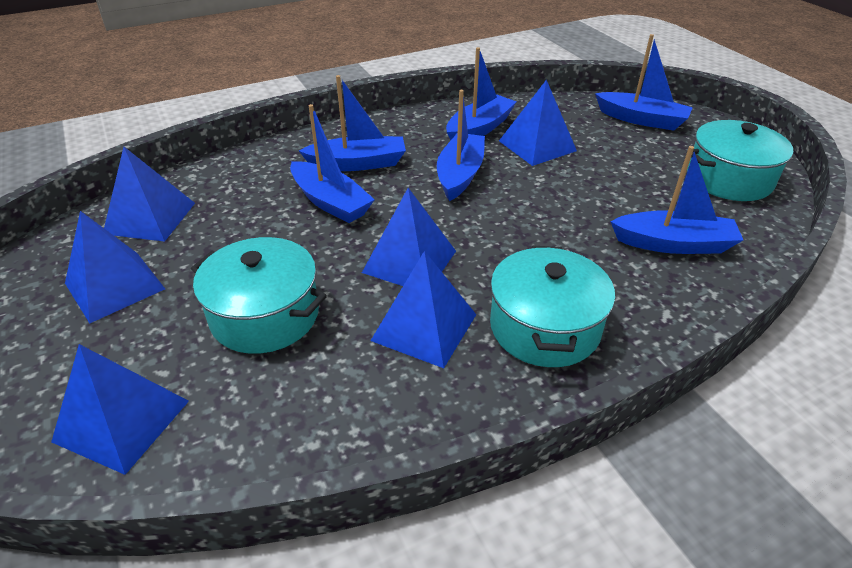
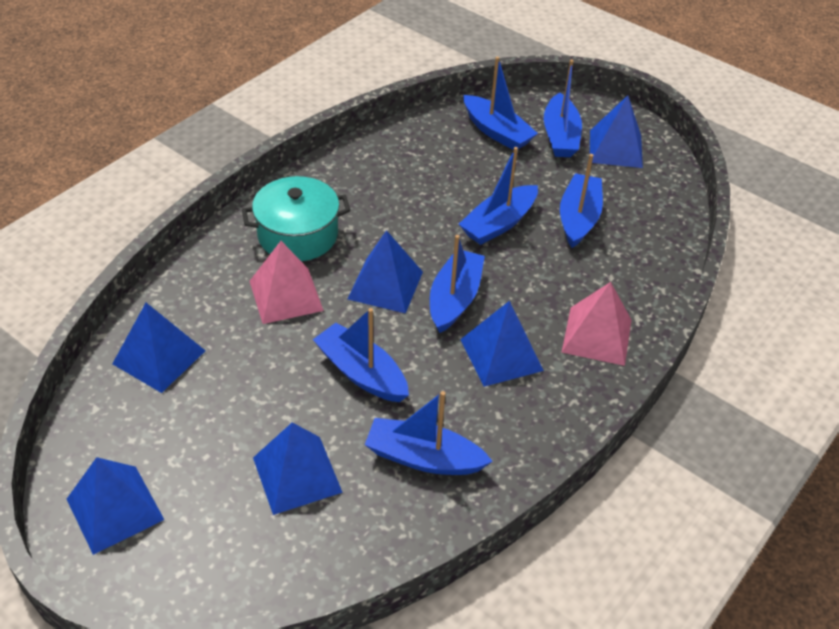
blue boat: [290,104,375,223] [299,75,406,171] [437,90,485,201] [446,47,516,141] [595,34,693,130] [610,146,743,254] = 6 -> [313,308,409,402] [365,391,493,475] [430,235,485,333] [459,147,538,245] [463,57,538,150] [544,60,582,157] [560,154,603,248] = 7
pink pyramid: none = 0 -> [250,241,324,324] [561,282,632,366] = 2
turquoise pot: [191,237,327,354] [490,246,615,367] [687,120,795,201] = 3 -> [242,176,350,261] = 1

